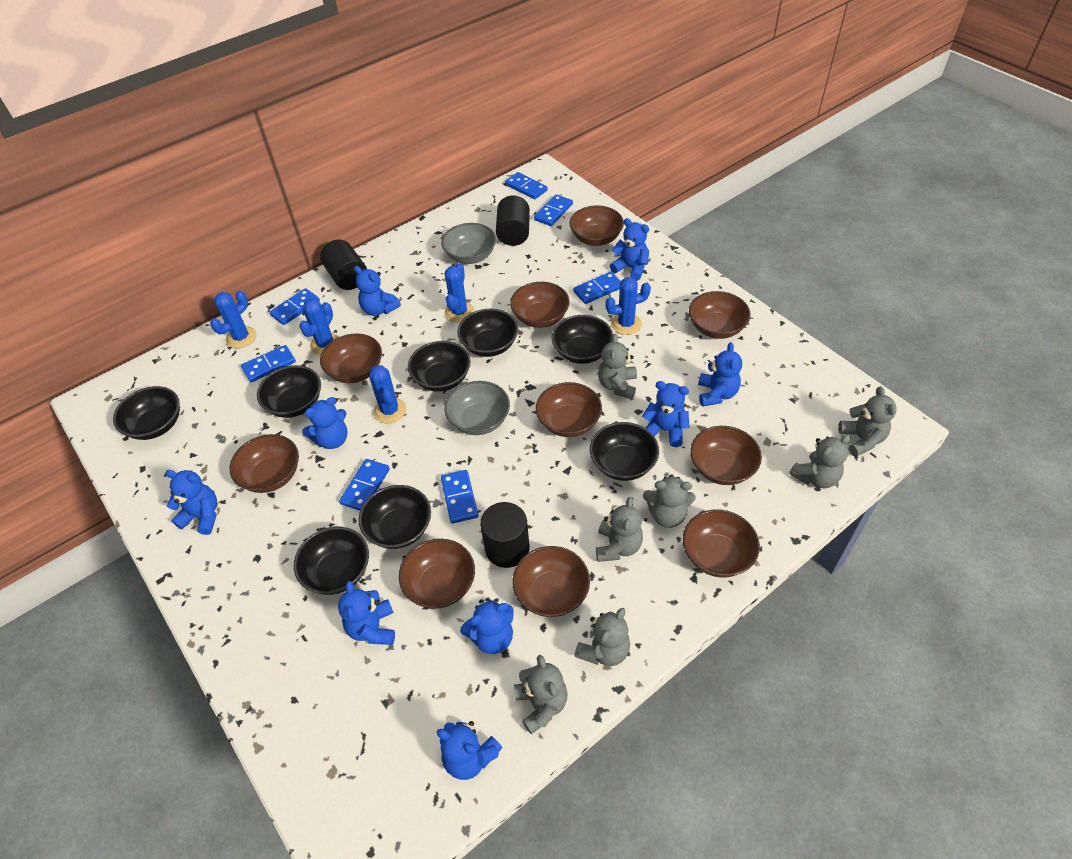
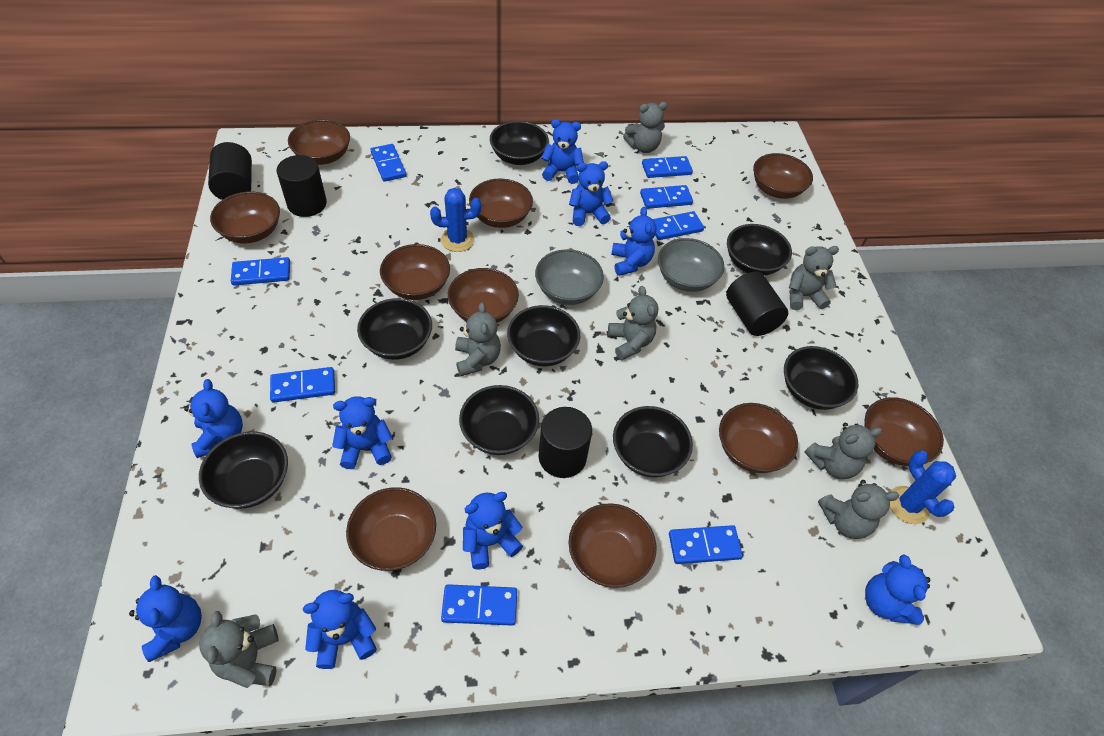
black cylinder: [320,240,367,290] [480,502,529,568] [496,195,530,246] = 3 -> [208,142,252,200] [277,155,327,217] [538,407,592,478] [726,271,788,336] = 4
blue cactus: [210,291,257,348] [299,299,339,355] [369,365,406,423] [444,263,474,323] [605,277,651,335] = 5 -> [430,188,481,252] [890,450,956,524] = 2
blue domino: [241,345,296,382] [269,288,320,325] [339,459,390,511] [441,470,478,524] [505,172,548,199] [534,194,573,226] [573,272,621,304] = 7 -> [231,257,290,285] [270,367,335,403] [371,144,406,182] [441,584,517,626] [640,185,693,209] [642,156,693,178] [653,211,704,240] [669,525,743,564] = 8

